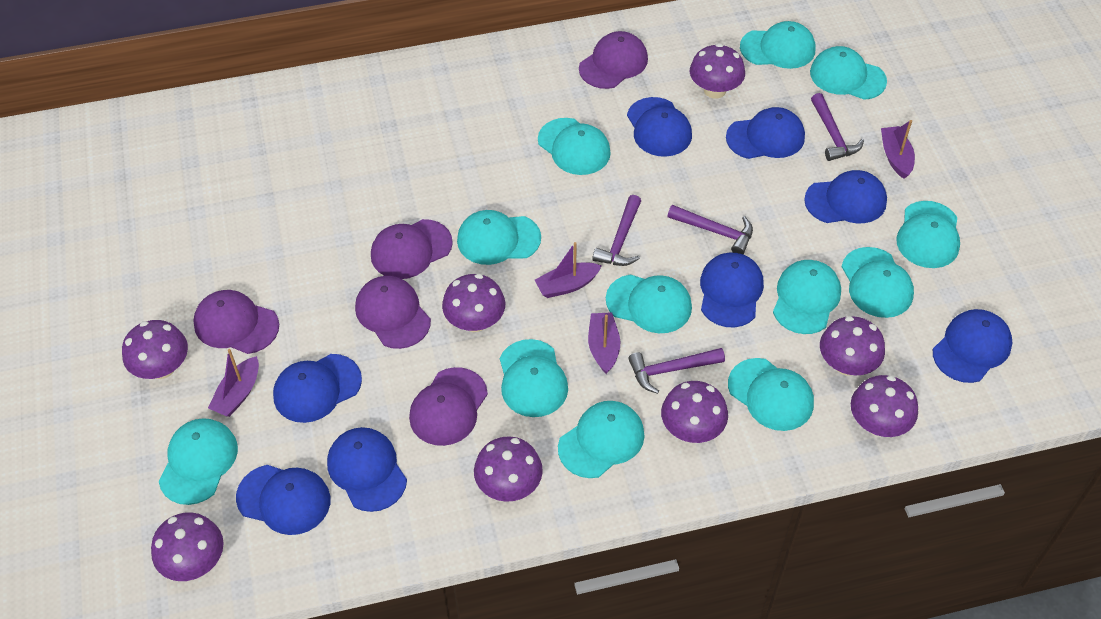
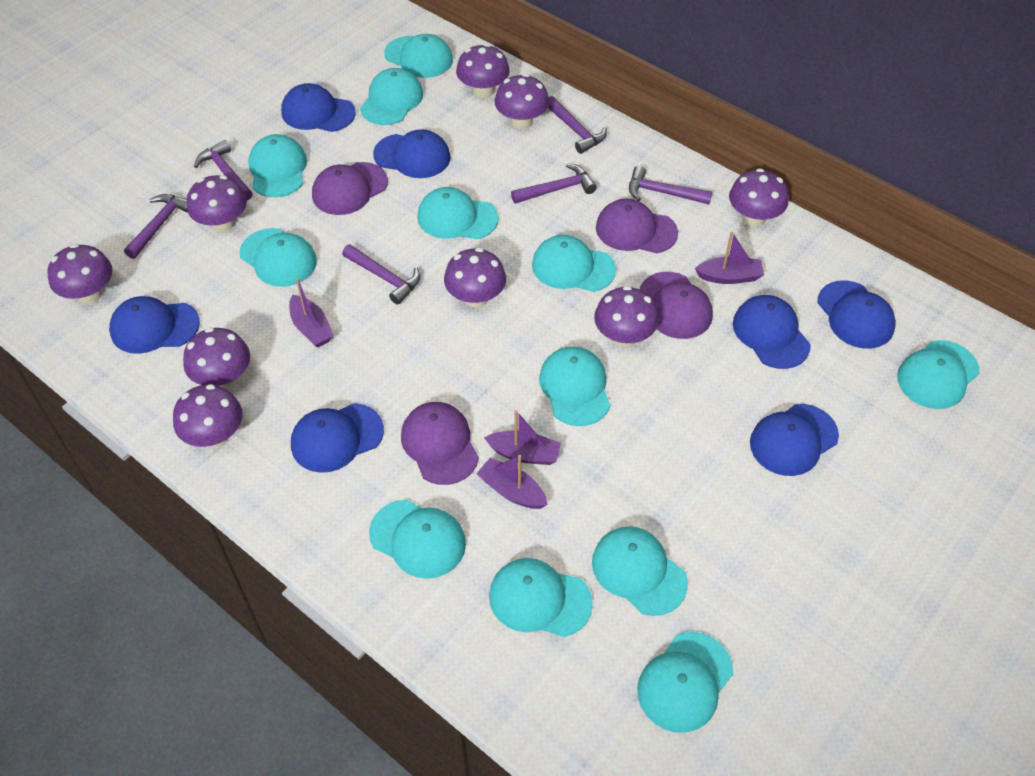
blue cap: [236,465,330,535] [273,354,362,423] [327,427,407,512] [627,97,692,157] [700,253,764,327] [726,107,805,159] [804,170,887,223] [933,309,1013,383] = 8 -> [109,296,200,354] [281,83,356,132] [291,403,384,473] [373,129,450,178] [733,295,811,369] [750,404,839,476] [817,281,896,349] = 7
purple cap: [193,290,279,354] [355,276,431,349] [371,219,453,279] [409,367,488,446] [579,31,648,89] = 5 -> [312,162,388,215] [401,402,479,485] [596,199,678,253] [640,272,713,339] = 4
purple hammer: [592,195,641,266] [628,348,725,394] [667,205,753,254] [811,93,864,161] = 4 -> [124,194,188,259] [194,140,252,200] [342,245,420,305] [511,164,597,204] [548,96,607,154] [629,166,712,204] = 6
purple mushroom: [122,320,188,379] [151,512,224,581] [442,274,505,332] [474,436,543,502] [661,381,728,443] [690,44,745,99] [820,316,885,376] [851,375,918,437] = 8 -> [48,244,113,304] [173,384,243,447] [183,327,250,388] [187,175,247,232] [444,248,506,308] [456,44,510,98] [495,74,549,129] [594,286,659,347] [729,168,789,227] = 9

